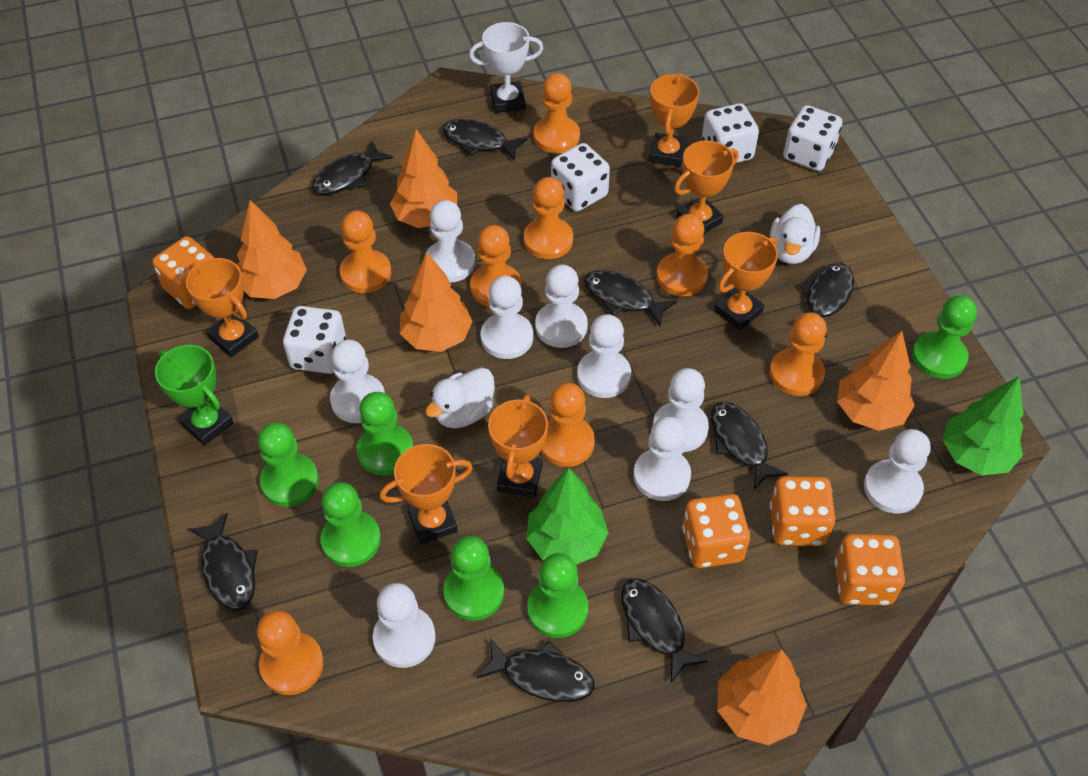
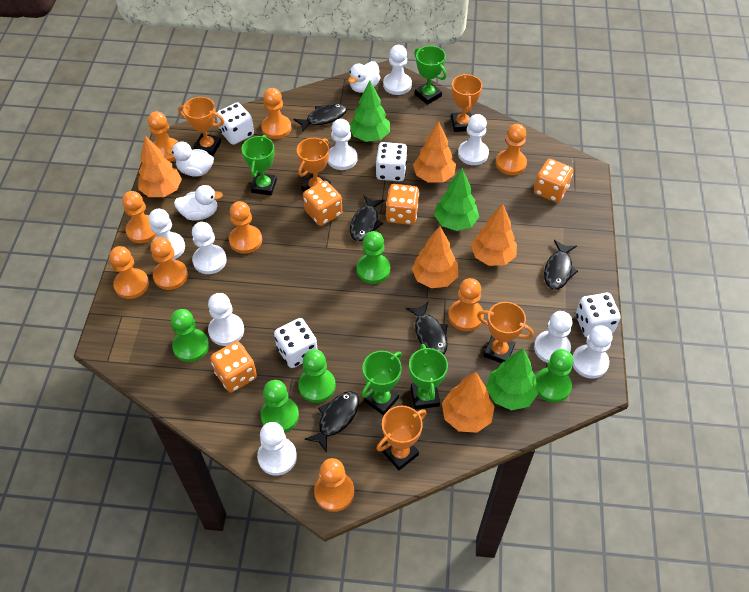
black fish: [188,513,258,610] [312,141,393,195] [442,119,528,161] [477,638,595,702] [584,270,677,327] [621,578,708,683] [711,402,788,490] [792,263,854,338] = 8 -> [294,104,347,133] [305,391,359,453] [350,195,385,241] [406,302,448,355] [544,240,578,290] = 5
green pawn: [258,422,319,507] [321,482,381,567] [357,392,413,476] [443,536,504,621] [527,553,588,638] [912,295,977,379] = 6 -> [171,309,209,362] [261,380,299,433] [298,349,336,403] [357,231,390,284] [535,349,573,402] = 5
green tree: [526,468,609,565] [943,376,1024,476] = 2 -> [350,80,390,142] [434,168,479,231] [486,348,538,410] = 3
green trophy: [155,345,234,446] = 1 -> [242,135,277,196] [361,351,402,415] [409,344,448,410] [414,46,447,105] = 4
orange pawn: [257,610,324,695] [340,211,391,293] [470,225,522,307] [524,177,573,259] [533,73,580,153] [540,383,595,467] [656,214,708,296] [770,313,827,396] = 8 -> [109,246,149,299] [122,191,157,243] [148,111,178,162] [150,237,188,290] [229,201,262,254] [261,88,291,139] [314,458,354,512] [448,278,484,331] [496,124,527,175] = 9
orange trophy: [186,258,259,357] [380,444,473,544] [488,395,548,498] [649,73,699,167] [674,140,739,233] [714,232,778,331] = 6 -> [178,97,224,156] [297,138,331,191] [376,406,426,470] [451,74,482,132] [477,302,534,363] = 5
white duck: [425,367,495,428] [770,204,820,264] = 2 -> [166,142,214,177] [174,185,223,221] [348,61,380,93] = 3
white trophy: [469,22,543,113] = 1 -> none = 0

